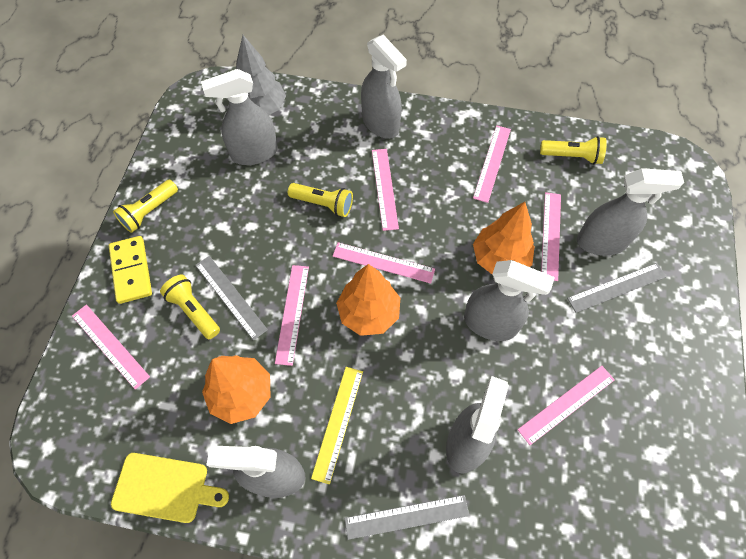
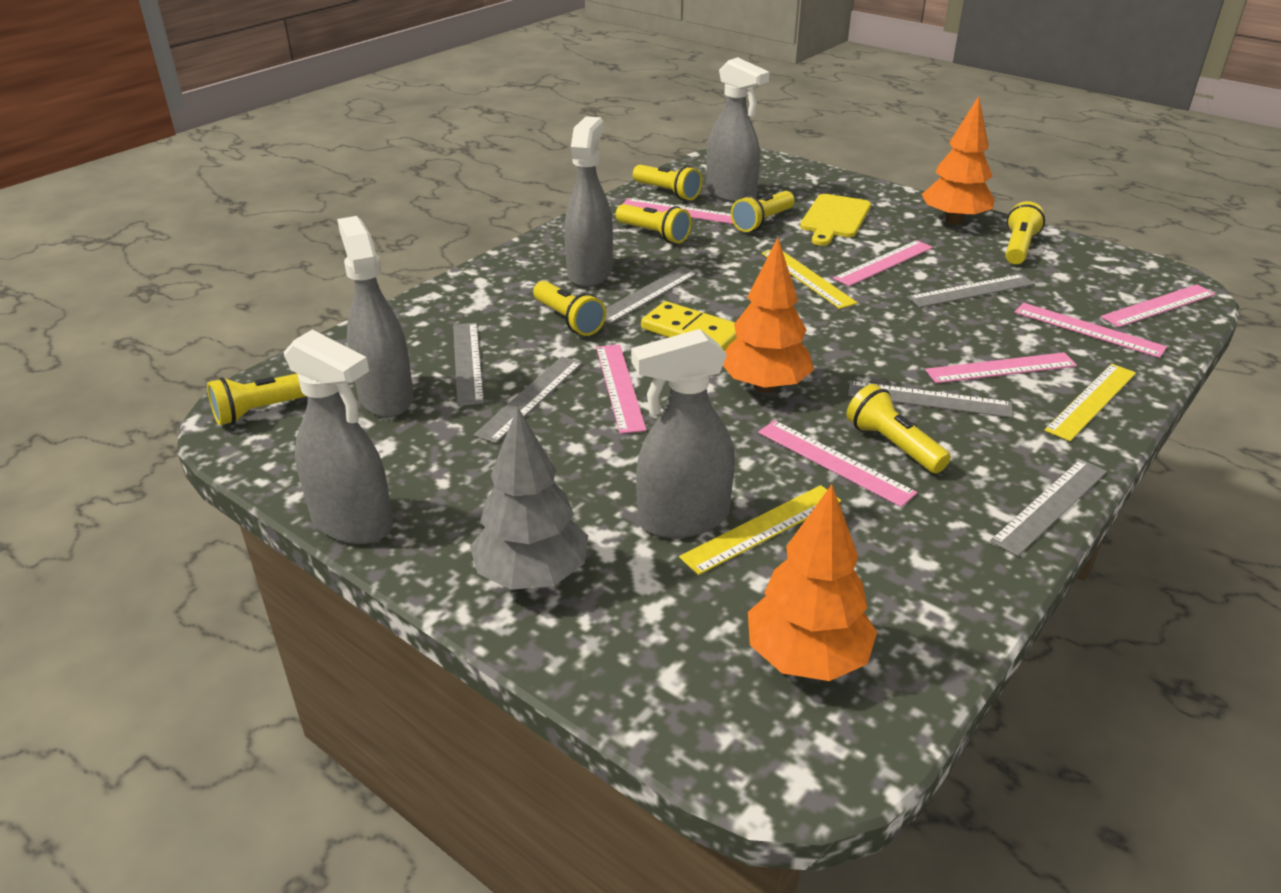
grey ruler: [195,256,268,340] [345,495,470,540] [567,263,666,313] = 3 -> [453,323,484,406] [474,356,582,443] [605,266,698,324] [848,381,1013,418] [907,274,1035,308] [990,459,1107,556] = 6
grey spray bottle: [201,69,278,165] [206,446,305,498] [361,35,407,139] [446,376,509,474] [464,260,555,341] [577,168,684,256] = 6 -> [284,330,393,544] [337,216,413,417] [564,116,613,287] [631,329,735,538] [706,57,770,203] = 5
yellow flashlight: [113,179,178,233] [160,275,220,339] [288,183,353,217] [540,136,607,165] = 4 -> [207,373,307,425] [533,281,606,336] [616,204,692,243] [633,165,702,200] [731,191,795,232] [846,384,951,473] [1005,201,1045,264] = 7
yellow ruler: [311,367,363,484] = 1 -> [679,485,841,575] [762,250,858,309] [1044,364,1136,441] = 3

